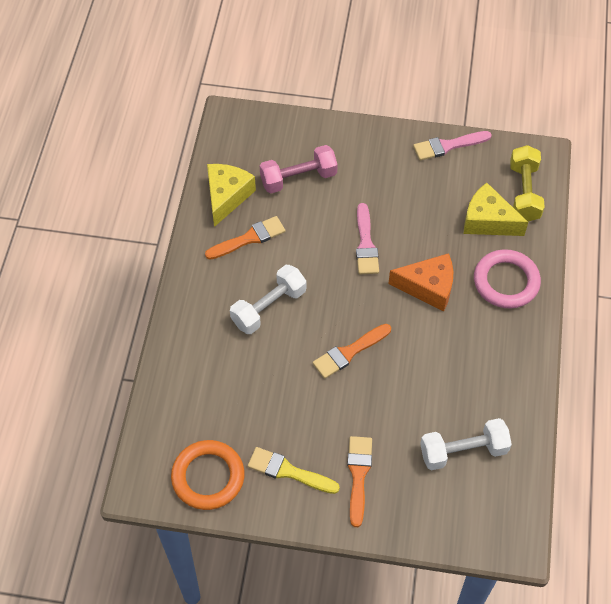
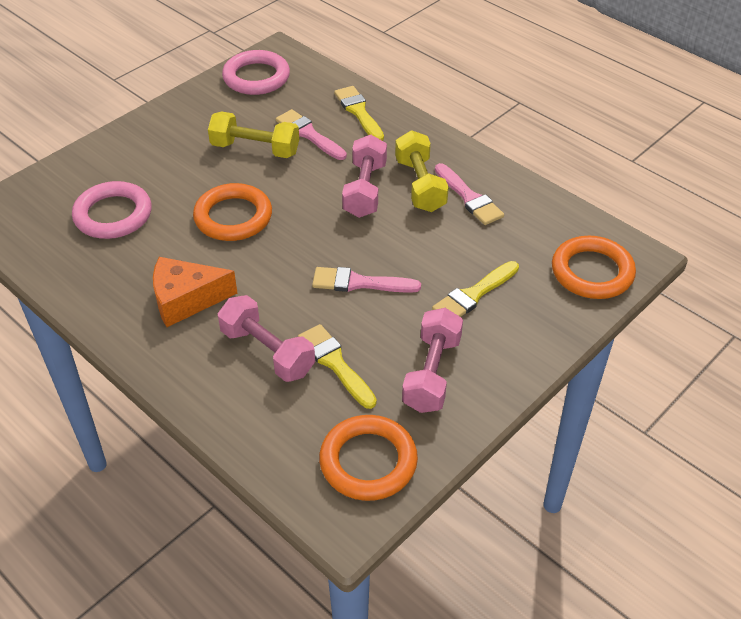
orange brush: [205,216,285,260] [313,324,391,379] [347,436,372,527] = 3 -> none = 0
orange ring: [171,440,245,510] = 1 -> [193,183,272,241] [319,415,418,501] [552,236,636,299] = 3
pink brush: [356,203,379,274] [413,131,492,160] = 2 -> [276,109,347,160] [312,267,421,293] [435,163,504,225] = 3
pink dumbbell: [260,145,338,193] = 1 -> [217,295,315,382] [342,135,387,218] [402,308,463,413] = 3
pink ring: [474,249,541,309] = 1 -> [72,181,152,239] [222,50,290,95] = 2
white dumbbell: [230,265,306,334] [420,418,512,470] = 2 -> none = 0
yellow brush: [248,447,340,494] = 1 -> [298,324,377,409] [334,86,384,141] [432,261,519,317] = 3
yellow cheese: [207,164,256,227] [464,183,528,236] = 2 -> none = 0
yellow dumbbell: [510,145,545,222] = 1 -> [208,111,299,158] [395,130,449,212] = 2

